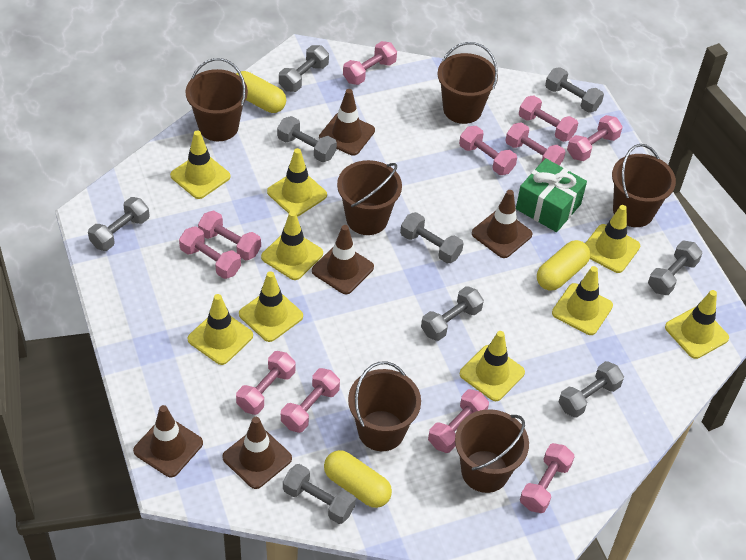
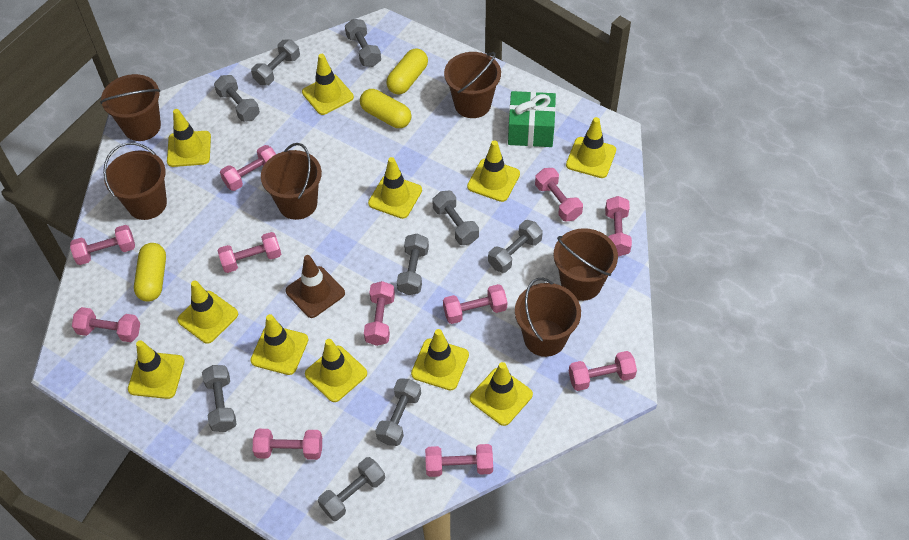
brown traffic cone: [133,405,203,477] [222,417,292,489] [312,225,374,294] [319,89,375,156] [472,190,532,258] = 5 -> [286,255,345,318] = 1
yellow traffic cone: [170,130,230,199] [187,294,253,365] [239,271,303,342] [261,211,323,280] [267,148,327,217] [460,331,525,401] [552,266,613,335] [585,205,640,273] [665,290,729,359] = 9 -> [128,340,185,399] [167,109,211,167] [177,281,238,344] [251,314,308,375] [302,54,354,115] [305,339,367,402] [368,157,422,219] [411,329,469,390] [467,140,520,202] [470,362,533,426] [566,117,616,178] = 11

